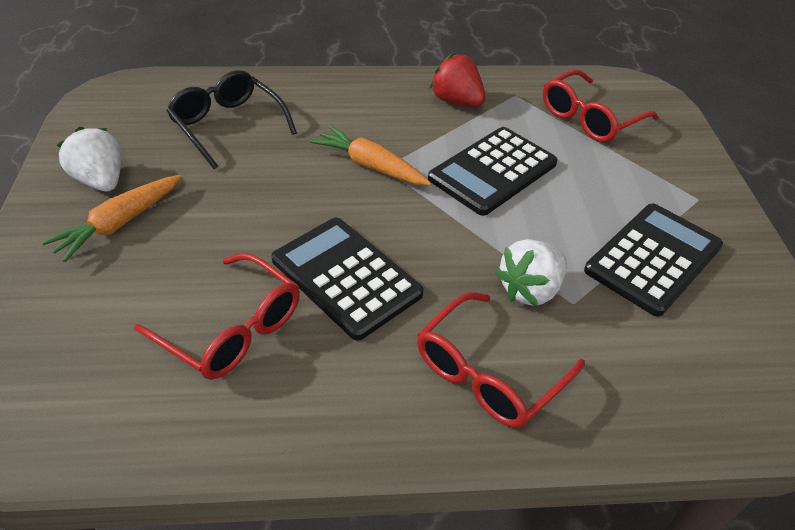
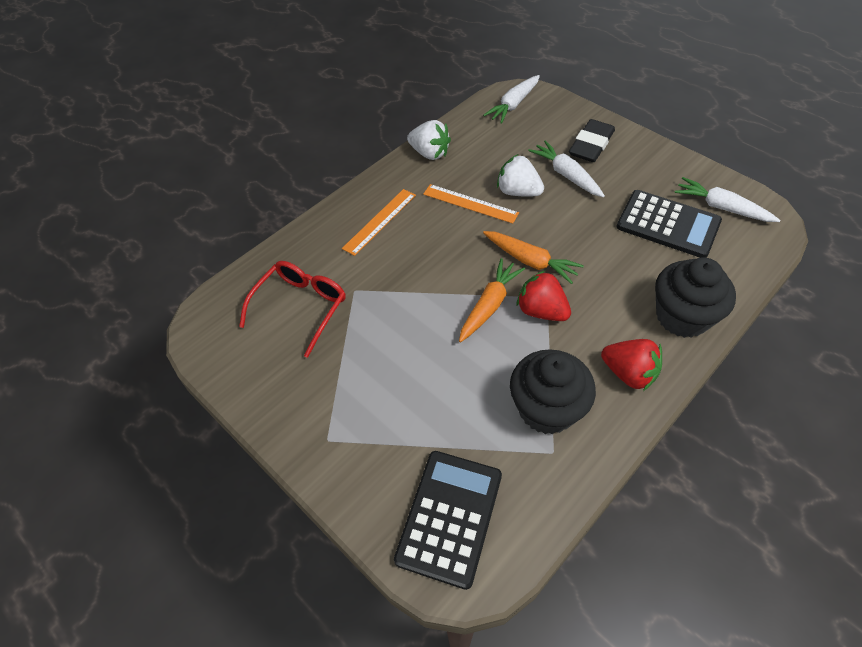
black calculator: [271,218,424,341] [428,127,558,216] [584,203,723,317] = 3 -> [394,451,502,590] [616,190,722,258] = 2
black cupcake: none = 0 -> [510,349,596,434] [655,257,736,338] = 2
black eraser: none = 0 -> [569,119,615,162] = 1
black glasses: [166,70,297,169] = 1 -> none = 0
orange ruler: none = 0 -> [342,189,416,256] [423,184,519,224] = 2
red glasses: [134,253,300,380] [417,292,585,428] [543,69,659,142] = 3 -> [239,261,346,358] = 1
red strawberry: [430,53,486,107] = 1 -> [516,270,571,321] [601,339,662,391] = 2
white carrot: none = 0 -> [483,75,540,124] [528,140,605,197] [674,177,780,222] = 3

